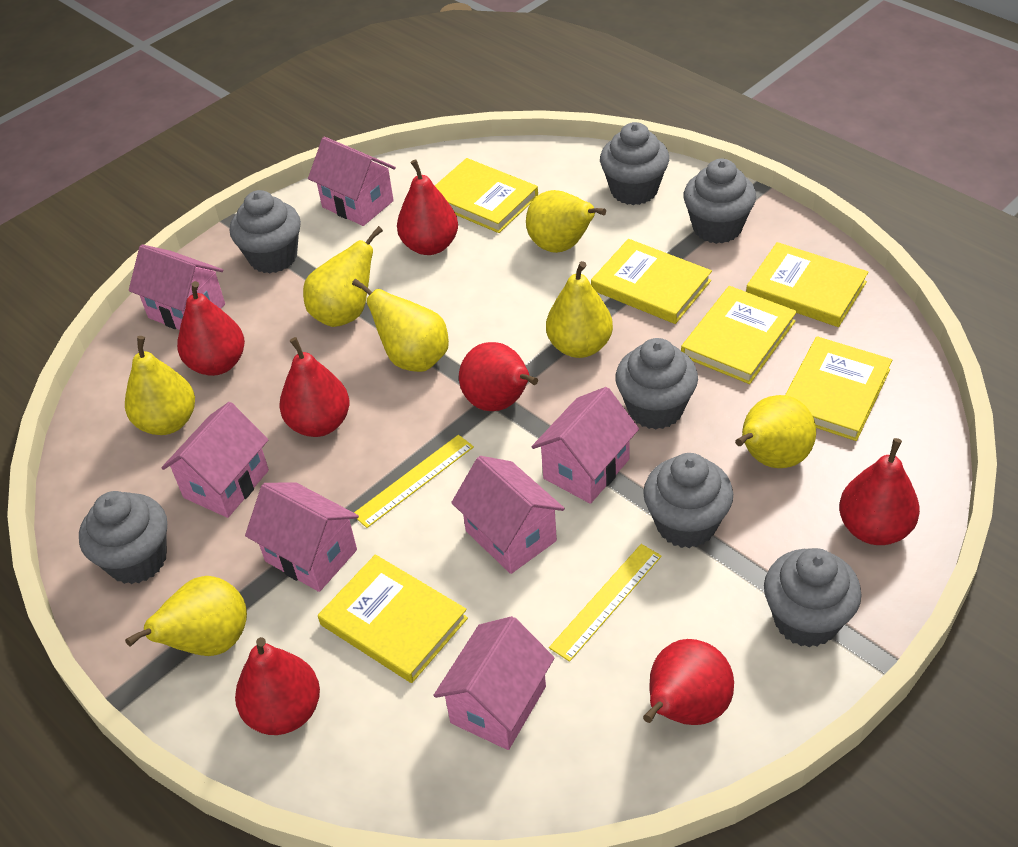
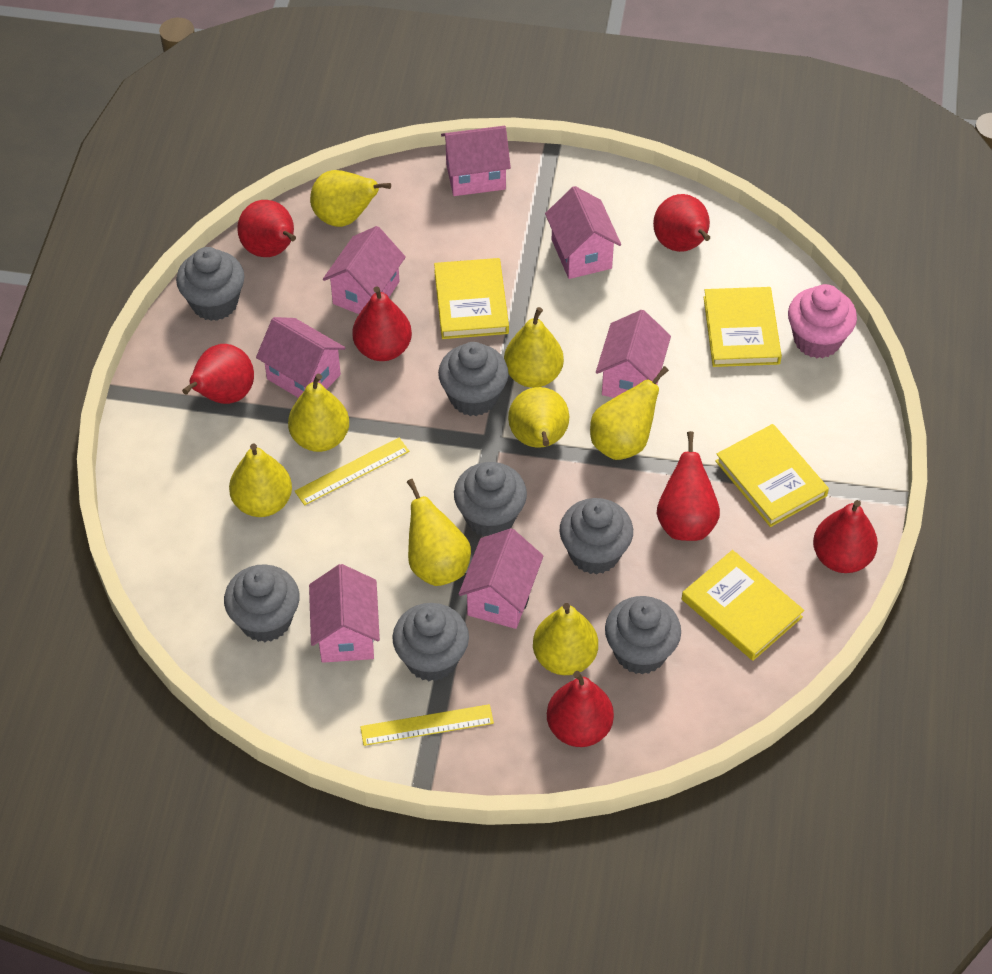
pink cupcake: none = 0 -> [788,284,857,358] = 1
yellow book: [318,554,468,683] [435,158,538,233] [591,239,712,324] [681,286,797,384] [746,242,869,327] [785,336,892,441] = 6 -> [434,258,509,339] [682,550,804,661] [704,287,782,367] [715,424,829,527] = 4
yellow pear: [125,336,195,435] [125,576,247,656] [303,226,383,327] [352,278,449,372] [526,190,606,253] [546,261,613,358] [735,395,816,468] = 7 -> [229,443,292,517] [288,373,349,452] [310,170,391,227] [407,479,471,586] [504,307,564,388] [508,387,569,448] [533,603,598,675] [590,366,669,460] = 8

